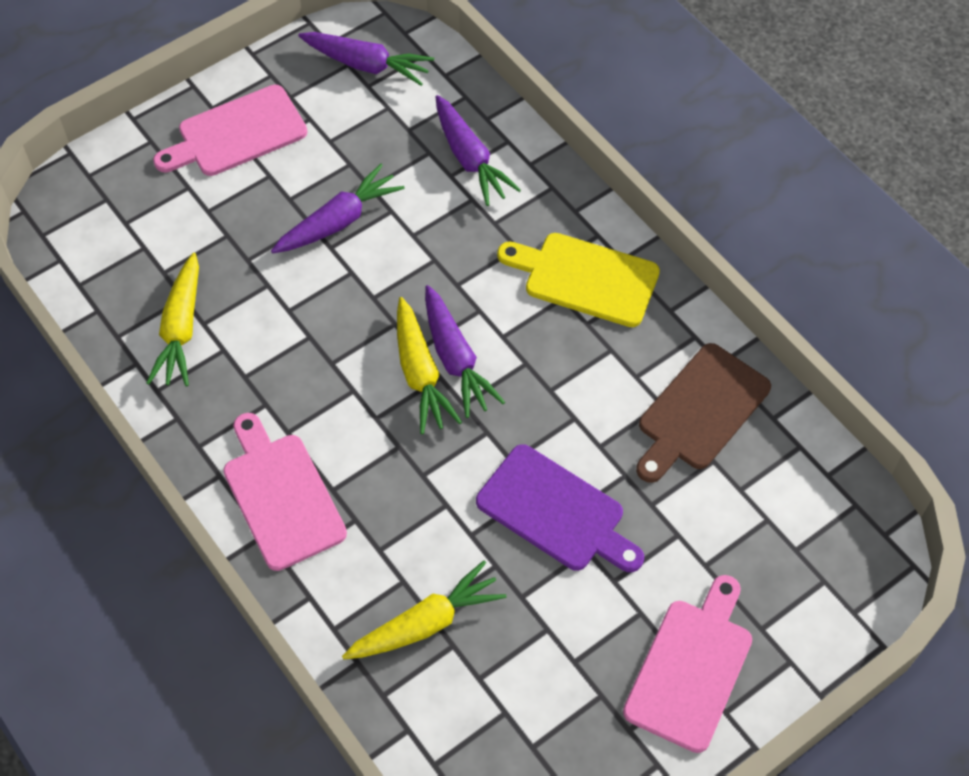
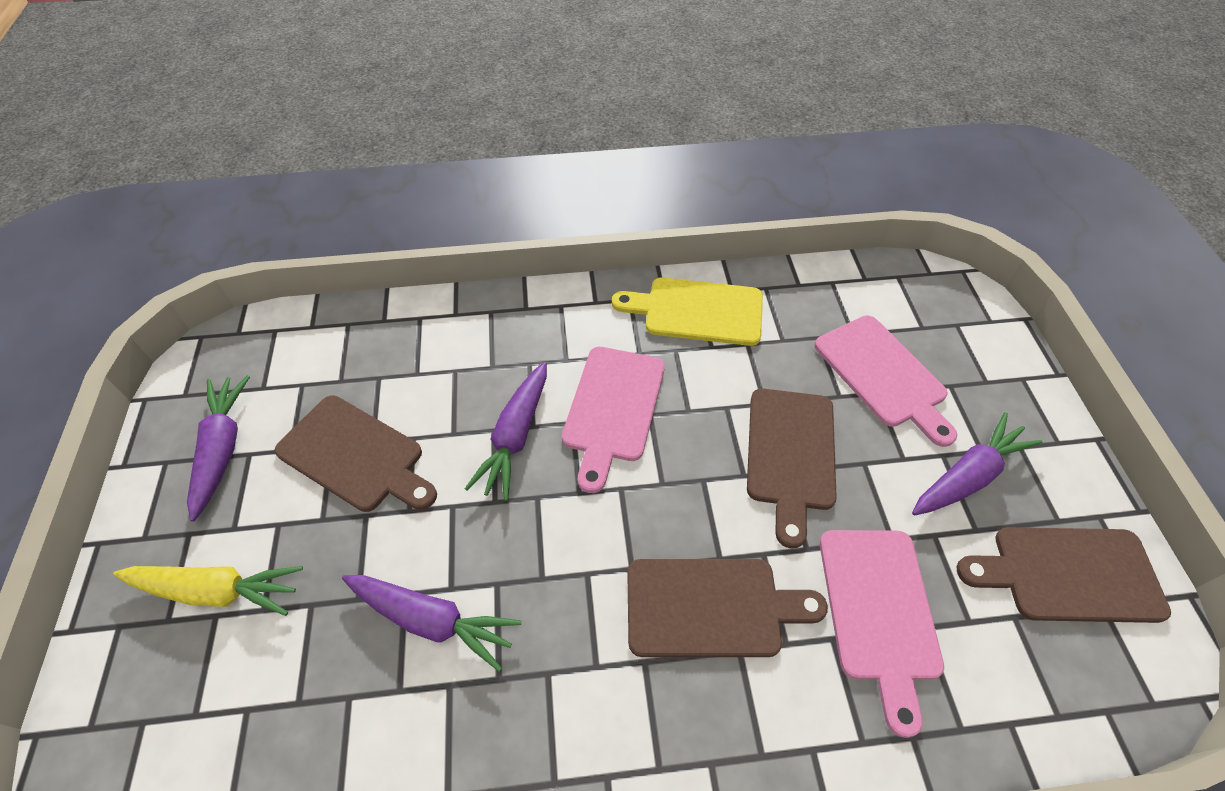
brown cutting board: [636,343,771,483] = 1 -> [274,395,437,512] [628,559,828,657] [747,388,837,548] [957,527,1171,623] = 4
purple cutting board: [476,444,644,572] = 1 -> none = 0
yellow carrot: [146,253,199,387] [342,561,507,659] [397,297,462,434] = 3 -> [113,566,303,616] = 1

